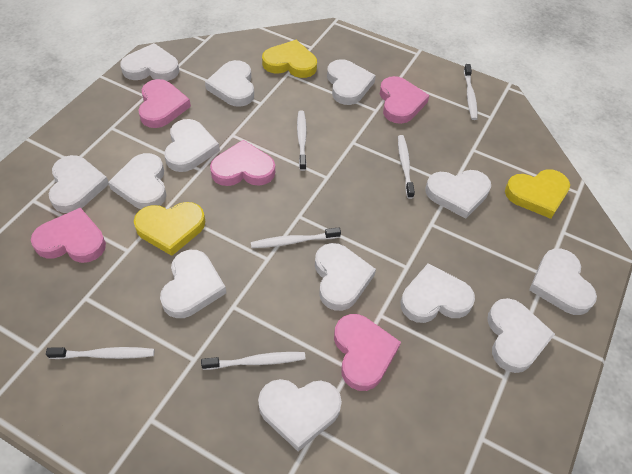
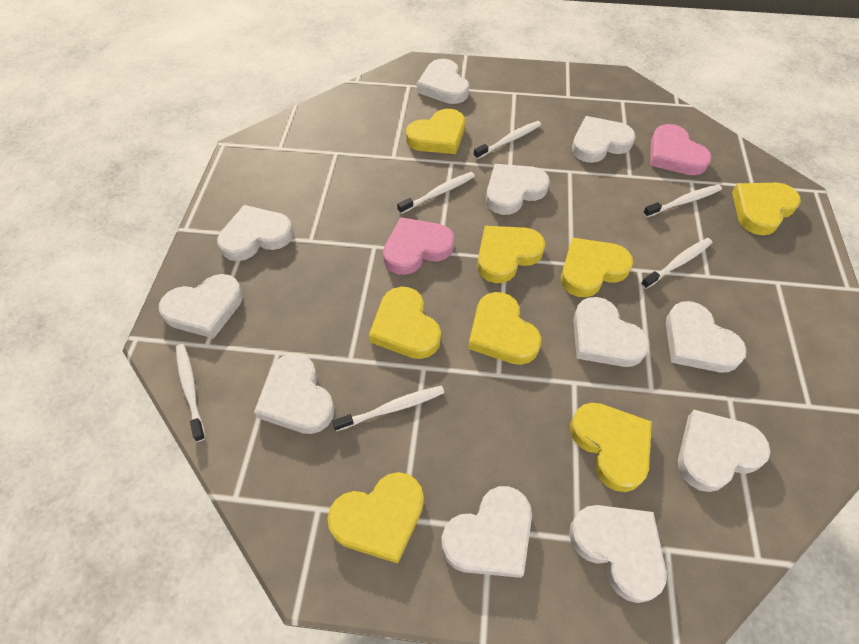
pink heart: [31,207,106,263] [138,79,191,128] [210,140,275,186] [334,314,401,391] [380,76,429,124] = 5 -> [383,217,454,275] [650,124,712,175] = 2
white heart: [49,155,109,213] [108,153,167,209] [120,43,179,81] [160,250,226,318] [164,119,220,172] [205,60,254,107] [258,379,342,451] [315,243,376,311] [327,59,376,105] [400,264,475,323] [425,170,491,219] [487,298,555,373] [529,249,597,315] = 13 -> [159,274,243,339] [217,205,294,261] [254,353,335,434] [417,59,469,104] [441,486,532,578] [486,164,550,215] [569,505,667,603] [572,116,635,163] [573,297,650,367] [666,301,747,372] [678,410,771,492] = 11
yellow heart: [134,202,205,256] [262,40,317,78] [505,169,570,219] = 3 -> [327,472,424,564] [369,287,441,359] [406,109,465,154] [468,292,541,365] [477,226,545,283] [561,238,633,297] [570,403,652,492] [732,183,801,235] = 8

